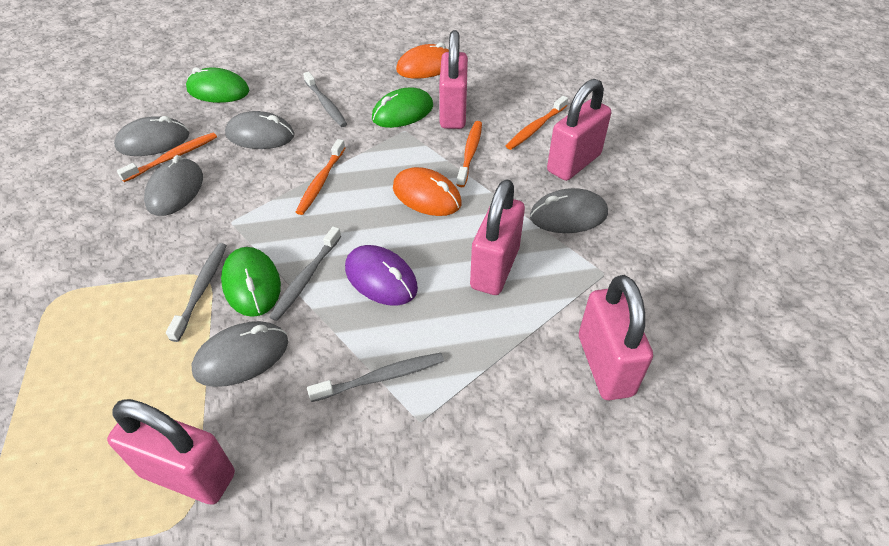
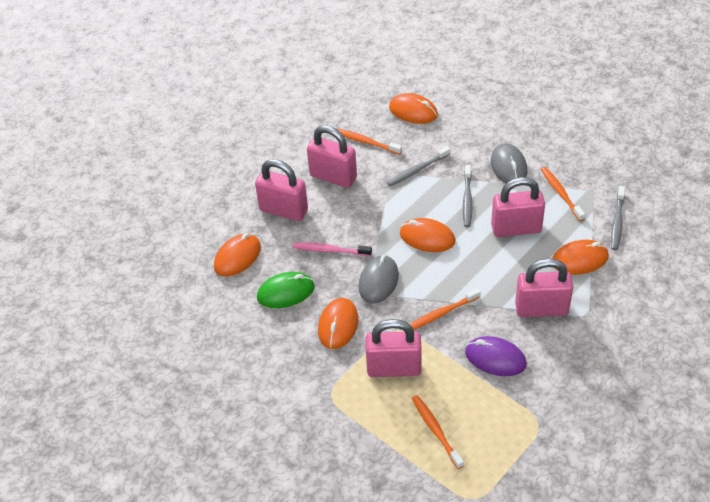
green mouse: [186,67,249,103] [221,247,281,317] [372,87,433,128] = 3 -> [257,272,315,308] = 1
grey mouse: [114,116,189,156] [144,155,203,216] [191,321,288,387] [225,111,294,149] [530,188,608,233] = 5 -> [359,255,399,304] [491,143,528,184] = 2
grey toothbrush: [166,243,227,342] [269,226,341,321] [303,72,347,127] [307,353,444,402] = 4 -> [387,146,451,187] [463,165,472,227] [611,186,625,250] = 3
orange mouse: [393,167,461,216] [396,43,449,79] = 2 -> [214,233,261,276] [318,298,358,349] [389,93,438,124] [400,218,455,252] [552,240,609,275] = 5
pink toothbrush: none = 0 -> [293,242,372,256] = 1

